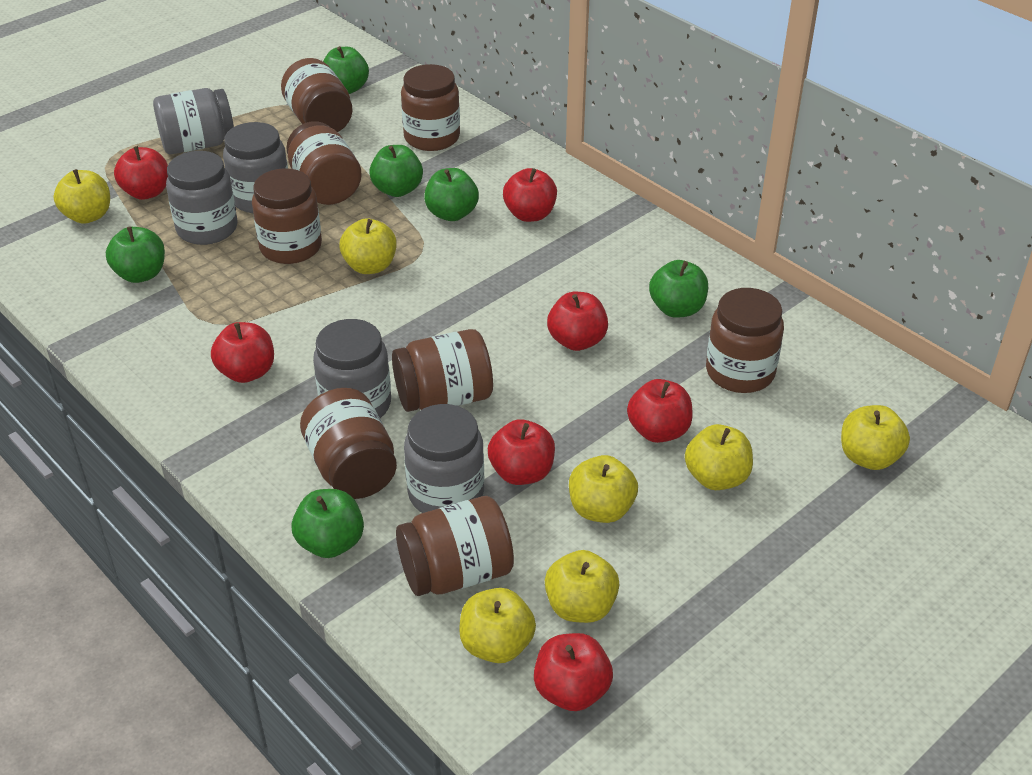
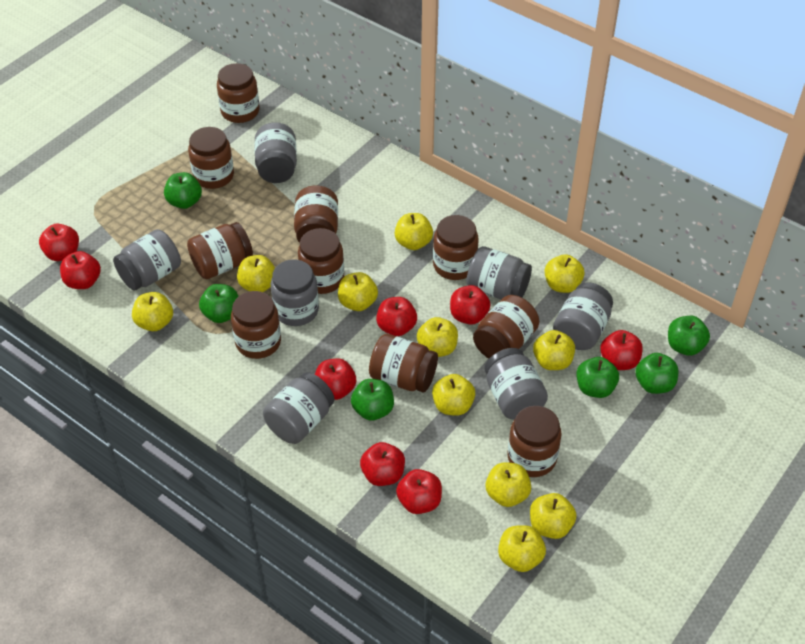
brown jar: [252,168,322,264] [281,58,352,132] [286,121,362,205] [300,388,397,499] [392,329,493,412] [396,496,514,596] [401,64,460,151] [706,288,784,393] = 8 -> [187,222,253,279] [188,127,234,189] [217,63,260,123] [231,291,281,359] [294,186,338,243] [298,228,344,294] [369,334,438,392] [433,215,479,280] [473,295,539,358] [508,406,562,477] = 10
grey jar: [153,88,234,154] [166,151,238,245] [223,122,288,213] [313,319,391,418] [404,404,484,513] = 5 -> [113,229,181,290] [254,122,297,183] [263,372,334,444] [270,260,319,326] [466,246,532,299] [485,348,548,420] [553,282,613,350] = 7
red apple: [114,146,168,200] [211,322,274,383] [488,419,555,485] [503,168,557,222] [534,633,613,711] [547,292,608,351] [627,379,693,443] = 7 -> [39,224,79,261] [60,251,101,289] [315,358,356,400] [360,442,405,486] [376,297,417,336] [396,469,442,514] [450,285,491,325] [600,330,643,370] = 8
yellow apple: [53,169,110,224] [339,218,397,274] [459,588,536,663] [545,550,620,623] [569,455,638,523] [685,424,753,490] [841,405,910,470] = 7 -> [132,292,173,331] [237,255,275,292] [338,272,378,311] [395,213,433,250] [417,317,458,357] [432,374,475,416] [485,462,531,507] [498,525,546,572] [530,493,576,539] [533,330,575,370] [545,254,585,293] = 11

